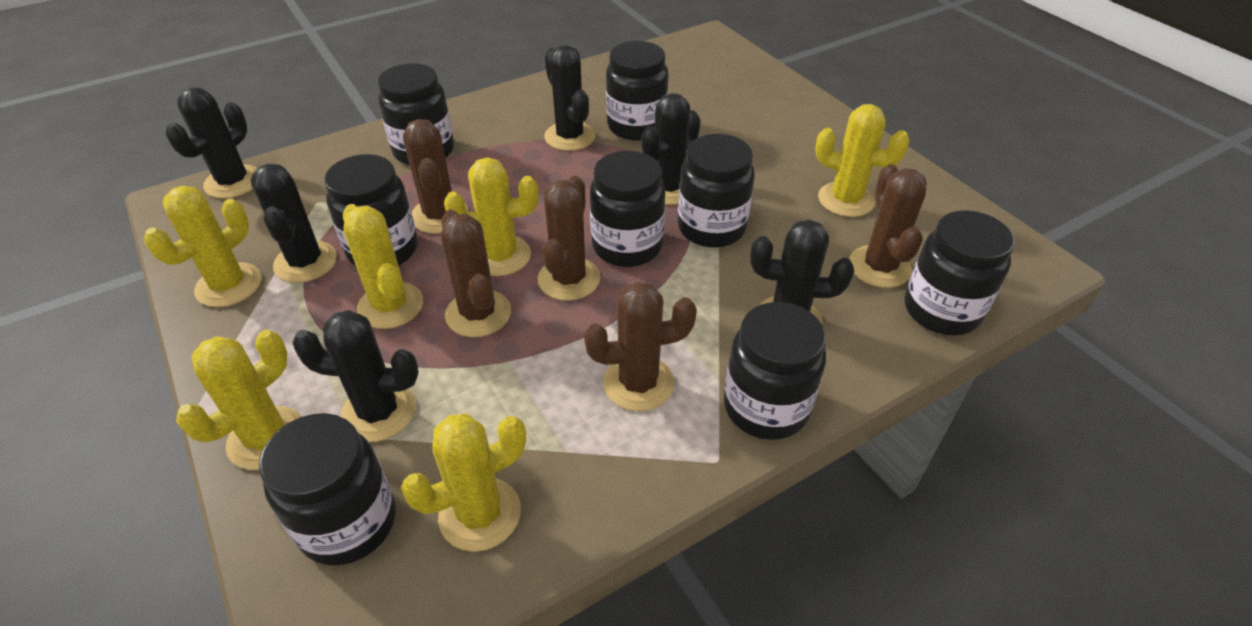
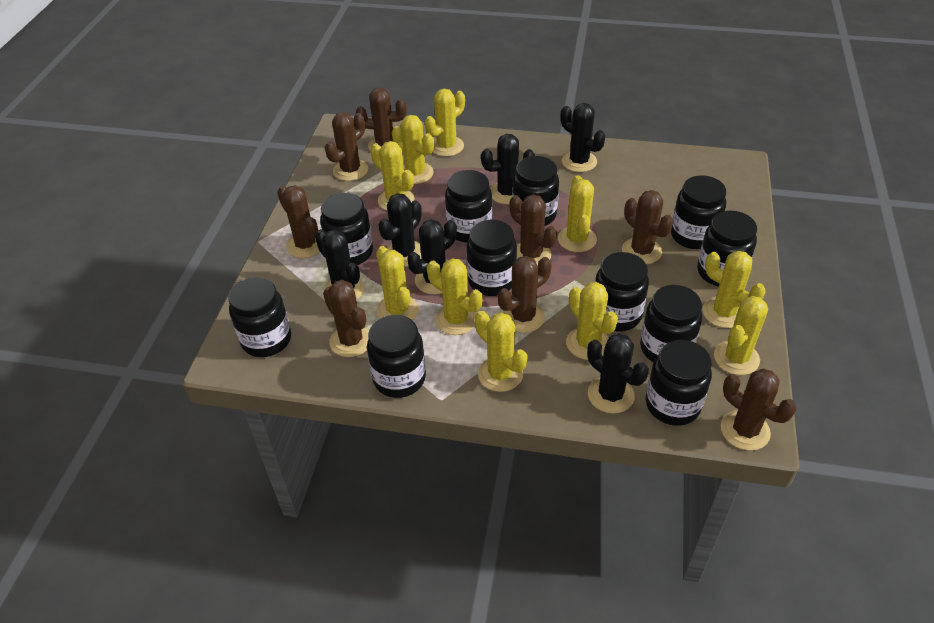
black jar: [259,413,396,566] [324,154,418,267] [378,63,454,166] [590,151,665,267] [606,41,668,141] [678,134,755,248] [724,302,826,440] [905,210,1015,336] = 8 -> [228,277,291,357] [320,193,373,265] [367,315,426,398] [445,170,492,243] [467,220,517,296] [512,156,559,226] [595,252,649,332] [640,285,702,362] [646,340,712,426] [671,175,726,249] [697,211,757,287] = 11
brown cactus: [403,119,469,234] [441,209,511,337] [538,176,600,301] [584,282,697,411] [849,164,927,288] = 5 -> [277,185,320,258] [323,280,369,357] [325,112,368,181] [356,88,407,151] [498,256,552,333] [509,194,557,266] [622,190,673,264] [721,368,797,451] = 8
yellow cactus: [144,186,261,307] [176,330,302,470] [343,204,423,329] [401,414,526,552] [444,157,538,276] [815,104,910,217] = 6 -> [371,141,415,211] [376,246,419,320] [392,115,434,184] [425,89,465,157] [427,258,483,335] [475,311,528,392] [558,176,597,252] [566,282,618,360] [702,251,766,328] [714,296,768,375] = 10

